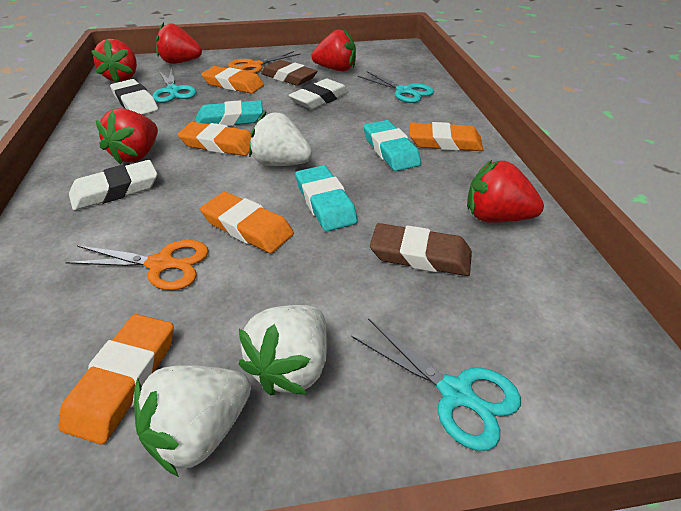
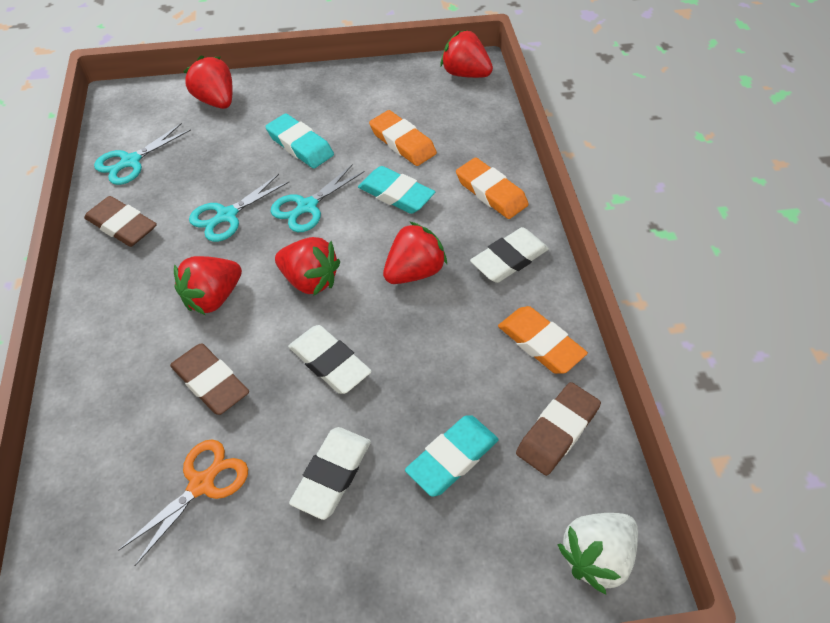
brown eraser: [261,60,317,86] [370,223,472,276] = 2 -> [84,196,157,247] [170,343,249,415] [516,382,601,476] = 3
orange eraser: [59,314,174,445] [177,122,251,156] [200,192,294,253] [201,66,264,94] [410,122,483,151] = 5 -> [369,110,437,166] [456,157,529,219] [498,306,588,374] = 3
orange scissors: [65,240,208,290] [228,51,301,74] = 2 -> [118,439,248,566] = 1
white strawberry: [134,365,251,477] [239,305,327,395] [249,111,312,166] = 3 -> [557,513,638,595] = 1

